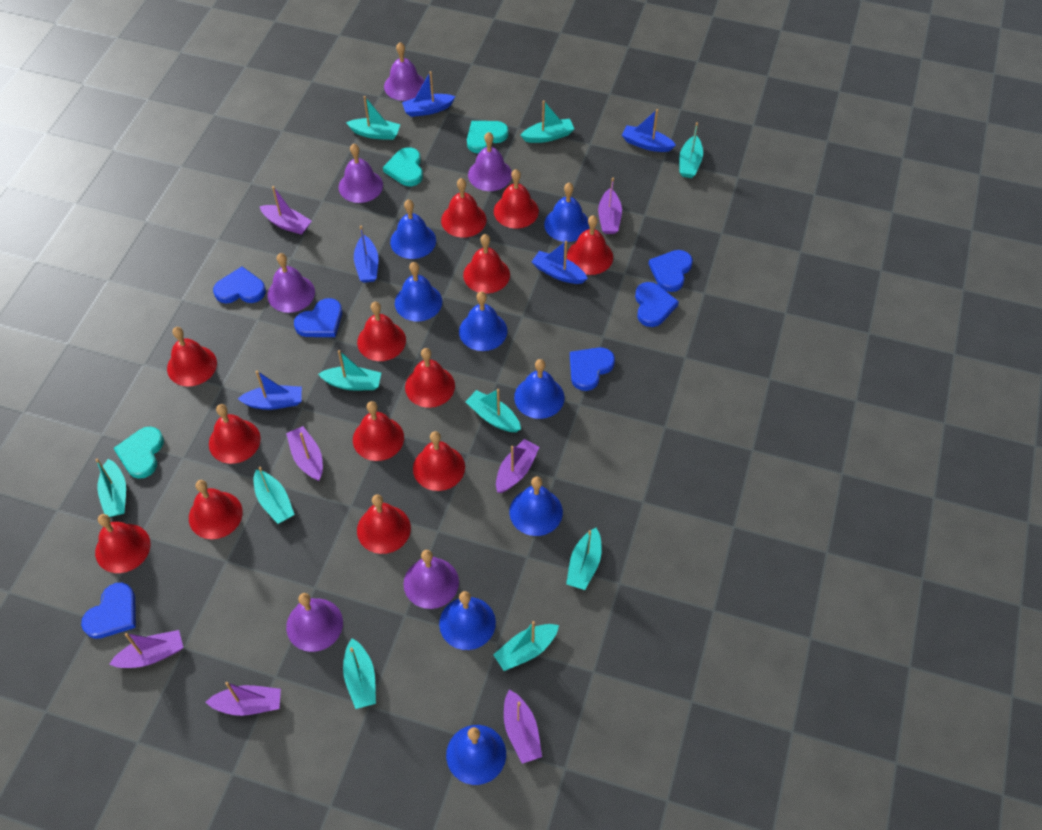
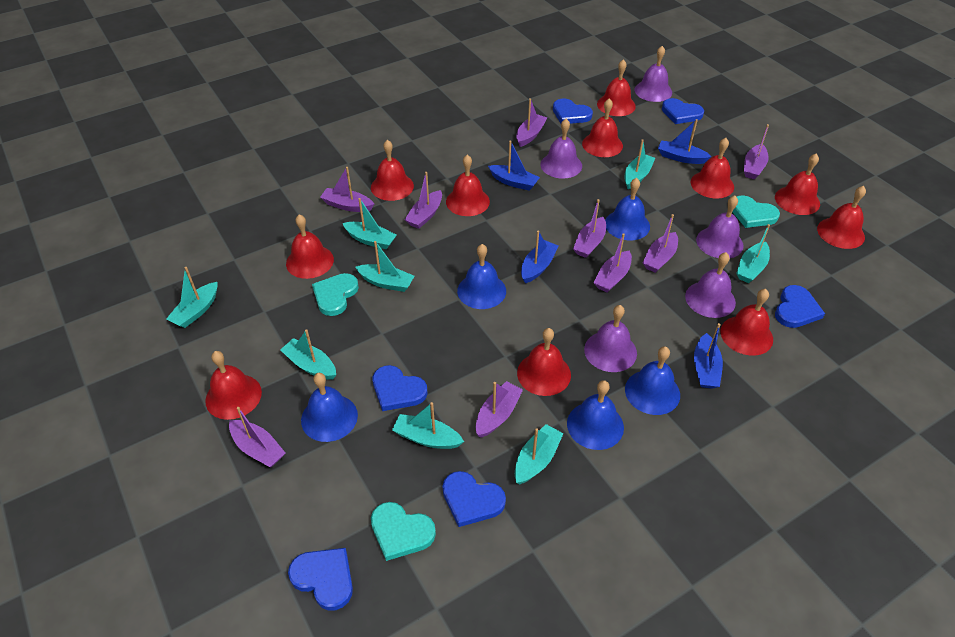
blue bell: [390,200,436,259] [395,262,442,321] [439,591,496,650] [446,725,506,785] [459,291,507,351] [509,477,563,536] [514,359,565,419] [544,183,590,242] = 8 -> [301,373,358,442] [457,244,506,309] [567,380,624,450] [605,178,650,240] [625,346,680,415] = 5
blue boat: [238,371,302,410] [354,226,378,283] [402,71,456,117] [532,241,588,284] [622,109,676,152] = 5 -> [488,141,540,191] [521,231,558,283] [658,119,712,164] [694,323,723,389] = 4
purple bell: [267,253,315,313] [286,593,343,652] [339,144,383,203] [384,42,424,101] [404,550,459,609] [468,132,512,191] = 6 -> [540,119,582,179] [584,305,637,372] [635,46,672,102] [685,252,736,318] [696,195,744,258] = 5
purple boat: [109,630,183,668] [206,682,281,716] [260,186,312,235] [286,426,323,481] [496,439,539,493] [504,690,542,764] [598,178,622,234] = 7 -> [229,407,285,467] [320,167,374,212] [405,172,442,229] [476,381,523,438] [516,98,547,147] [573,199,606,258] [594,233,632,293] [643,214,678,273] [744,124,769,179] = 9
red bell: [95,514,150,573] [167,327,217,387] [189,480,243,539] [209,404,261,464] [353,401,404,461] [357,302,406,361] [357,494,411,554] [405,348,455,408] [413,431,465,491] [441,178,487,238] [463,234,510,294] [494,169,539,228] [567,215,613,275] = 13 -> [205,351,262,420] [286,214,334,279] [371,140,414,201] [446,155,490,216] [517,328,571,396] [582,98,623,157] [597,59,636,116] [691,138,734,198] [721,289,773,356] [775,153,820,215] [817,186,866,249] = 11
turquoise boat: [95,459,126,517] [254,467,295,524] [318,350,381,390] [343,638,376,709] [346,96,400,140] [465,389,521,432] [493,621,559,671] [520,100,574,143] [566,528,602,590] [679,122,703,178] = 10 -> [166,267,218,328] [280,329,336,380] [343,198,397,249] [356,241,414,292] [392,402,464,449] [515,424,564,484] [624,139,655,189] [736,224,770,283] = 8

